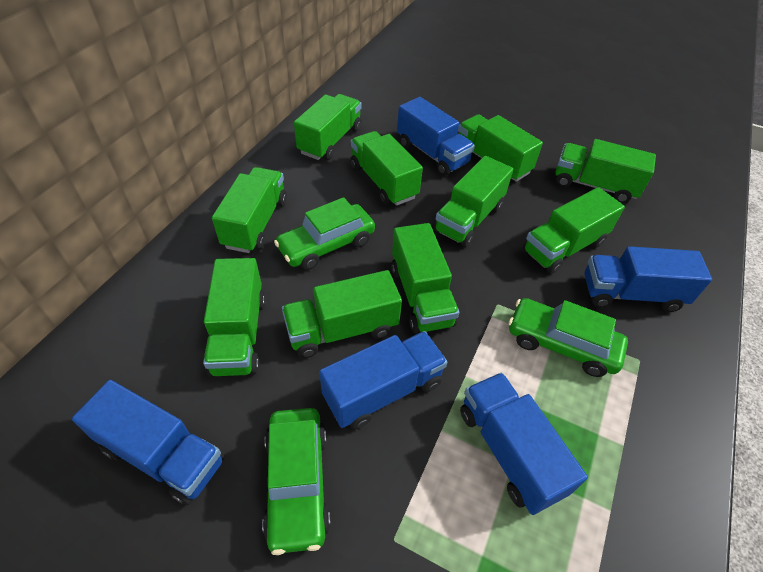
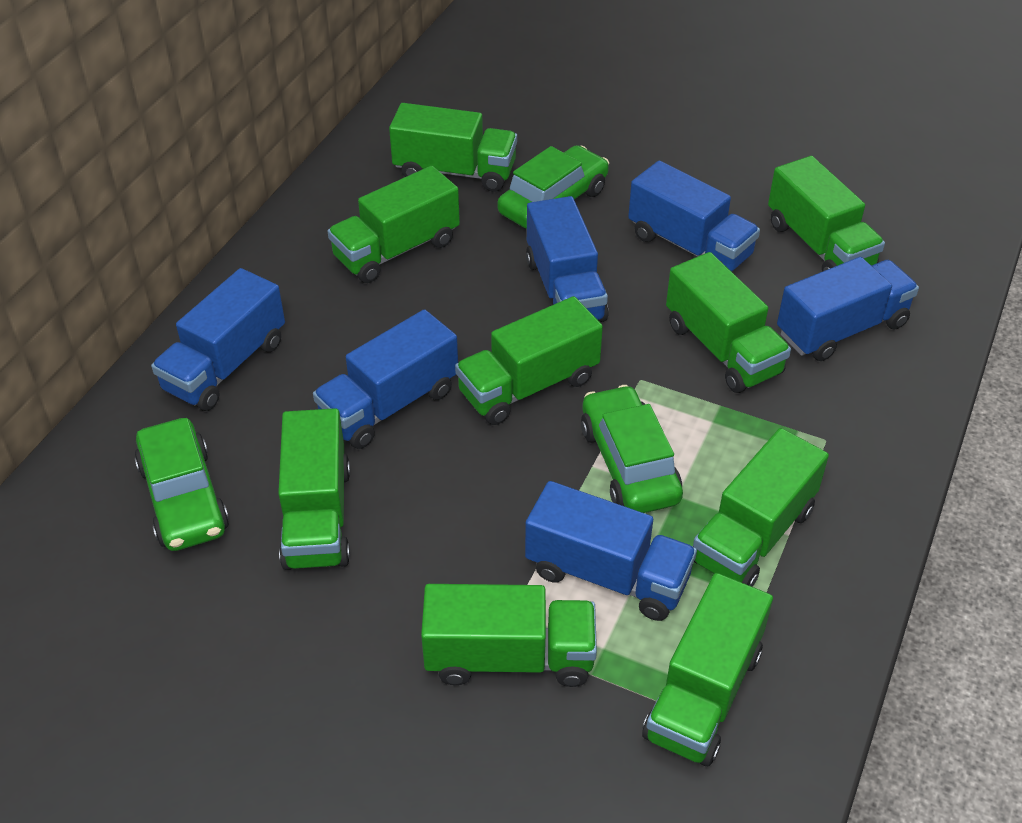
blue truck: [72,380,224,505] [319,331,448,429] [397,97,475,176] [460,373,588,515] [584,246,712,312] = 5 -> [151,268,285,411] [313,309,458,449] [525,481,697,621] [526,196,608,322] [628,161,760,272] [777,257,919,361] = 6
green truck: [203,258,265,376] [212,167,287,253] [282,270,402,358] [294,94,362,160] [350,131,423,206] [391,223,459,334] [433,156,513,247] [458,114,543,182] [523,187,625,274] [555,139,656,203] = 10 -> [278,408,350,570] [327,166,460,283] [389,103,517,192] [421,584,597,687] [455,296,603,425] [642,573,773,766] [666,252,791,393] [693,428,829,587] [768,156,885,272] = 9

